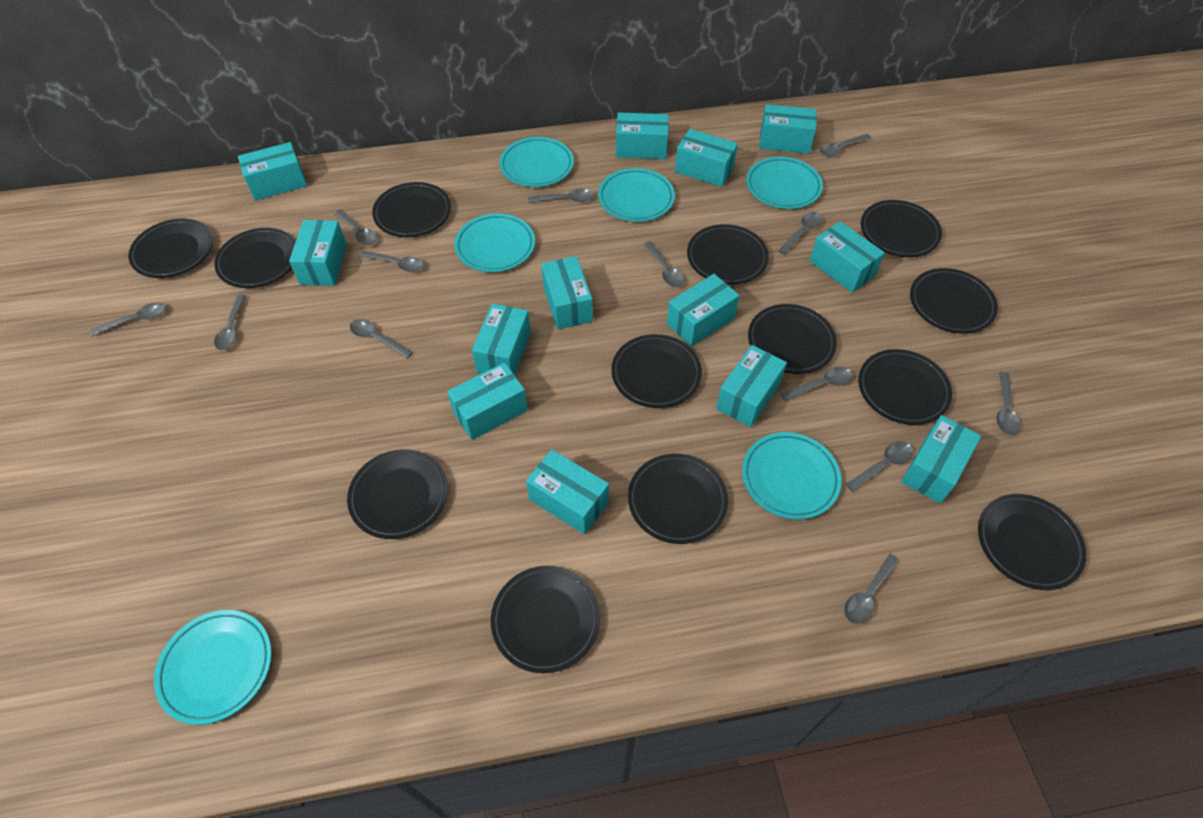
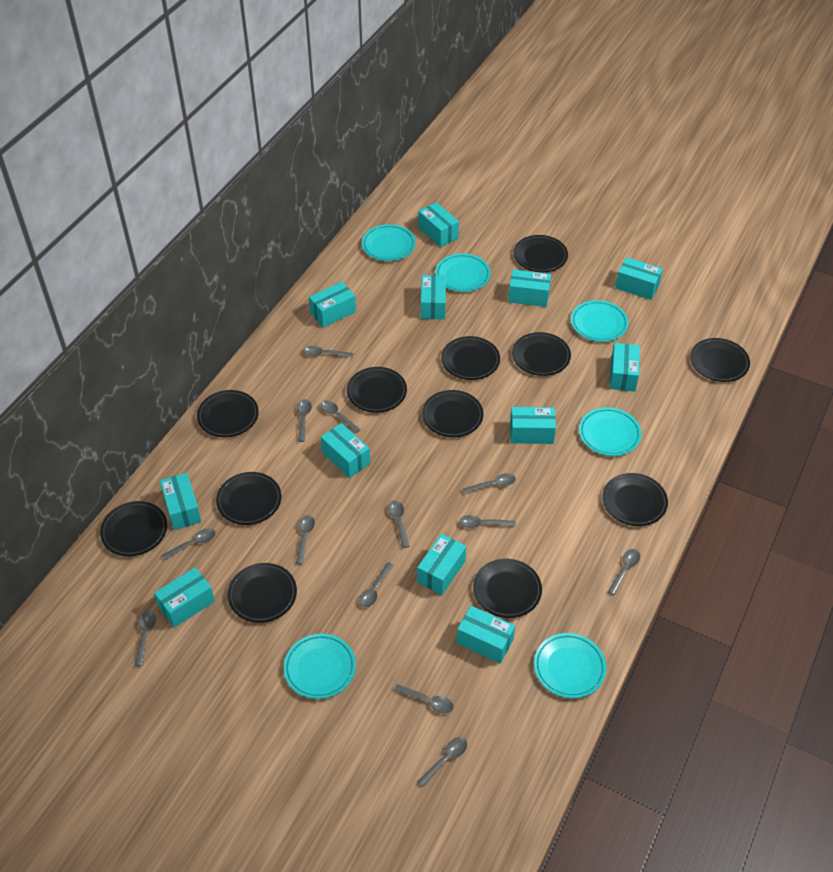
black plate: [128,219,213,278] [214,228,296,288] [347,449,448,539] [372,182,451,237] [491,566,600,673] [611,334,702,408] [628,454,728,544] [687,224,769,285] [748,304,837,374] [858,349,952,425] [861,200,942,257] [910,268,998,334] [978,494,1087,590] = 13 -> [100,501,167,556] [197,390,259,437] [216,472,281,525] [227,563,297,623] [347,367,407,413] [422,390,483,437] [441,336,500,380] [473,559,542,618] [512,332,571,376] [514,235,568,272] [602,473,668,526] [690,338,750,382] = 12
turquoise box: [238,142,307,200] [289,220,347,286] [447,362,528,440] [472,303,531,375] [526,450,609,534] [541,256,593,329] [616,112,669,159] [667,274,740,347] [675,129,738,187] [716,345,787,427] [759,104,817,154] [810,221,885,293] [901,415,981,504] = 13 -> [154,567,215,628] [160,473,201,530] [309,282,356,328] [321,423,370,478] [417,534,466,595] [418,202,459,247] [421,275,446,319] [457,606,515,664] [508,269,551,307] [510,407,556,444] [610,343,640,392] [615,257,663,300] = 12

